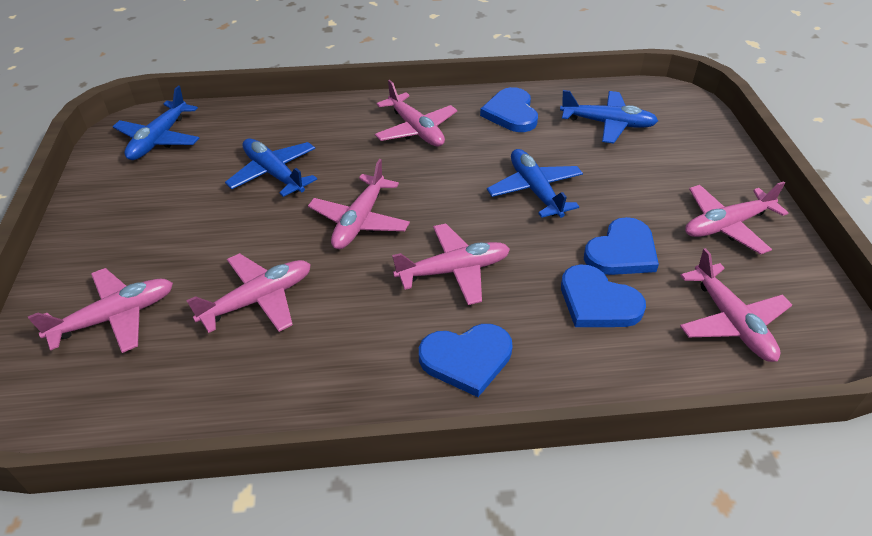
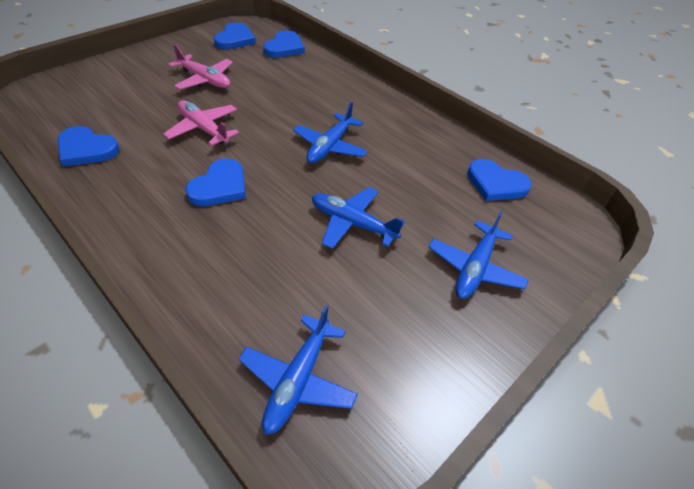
blue heart: [419,324,513,397] [480,87,538,132] [561,264,646,327] [584,217,659,275] = 4 -> [57,126,120,167] [185,159,246,206] [214,22,256,50] [263,31,305,58] [467,159,532,201] = 5
pink plane: [28,268,173,353] [186,253,311,333] [308,159,410,249] [375,80,457,147] [392,224,510,305] [680,248,792,362] [685,181,788,254] = 7 -> [163,100,239,146] [168,44,233,90] = 2

